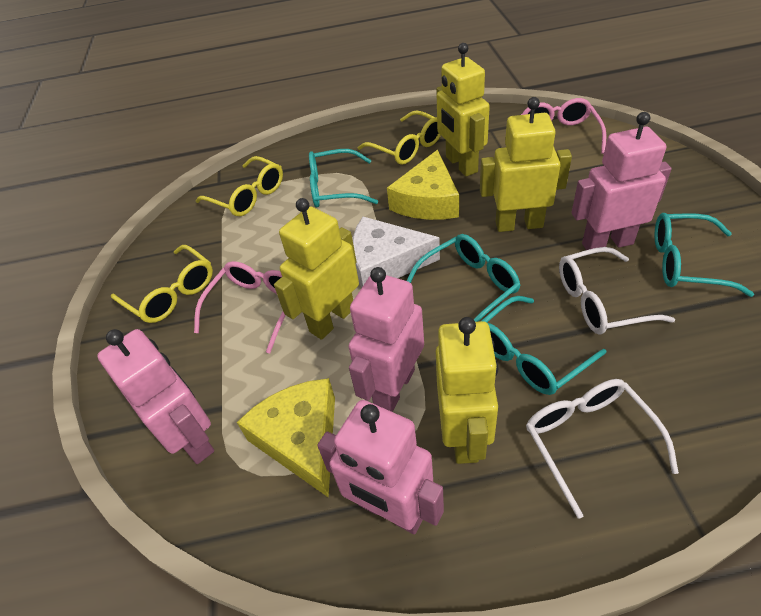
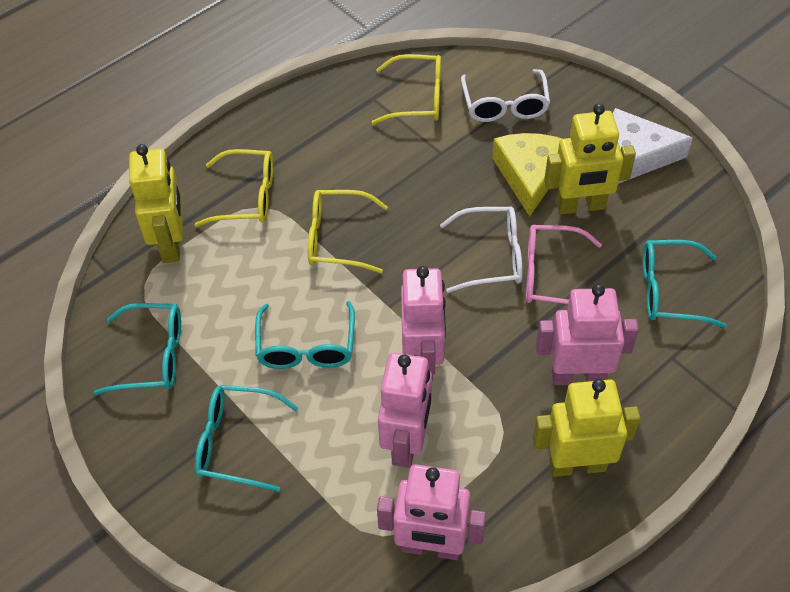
pink glasses: [194,261,286,353] [521,98,606,154] = 2 -> [526,225,602,304] = 1
yellow cheese: [237,378,335,497] [387,150,459,220] = 2 -> [492,133,562,217] = 1
yellow robot: [274,198,359,340] [436,43,490,176] [436,317,498,464] [480,97,572,232] = 4 -> [129,144,183,263] [533,379,641,477] [544,104,636,215] = 3

